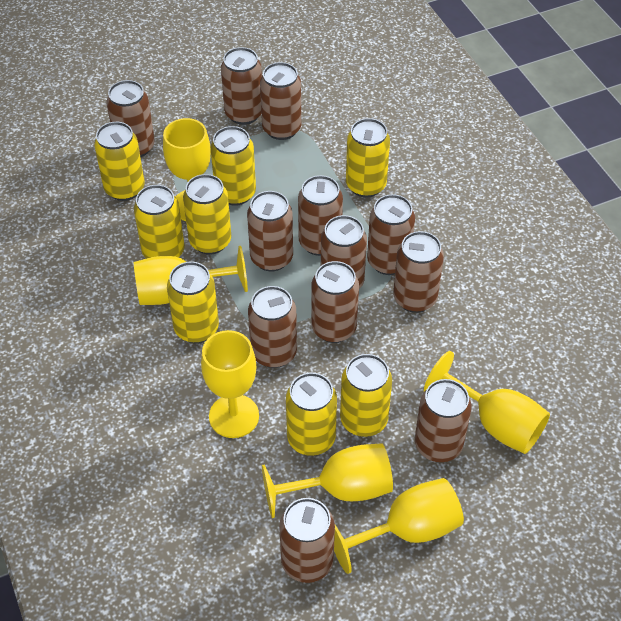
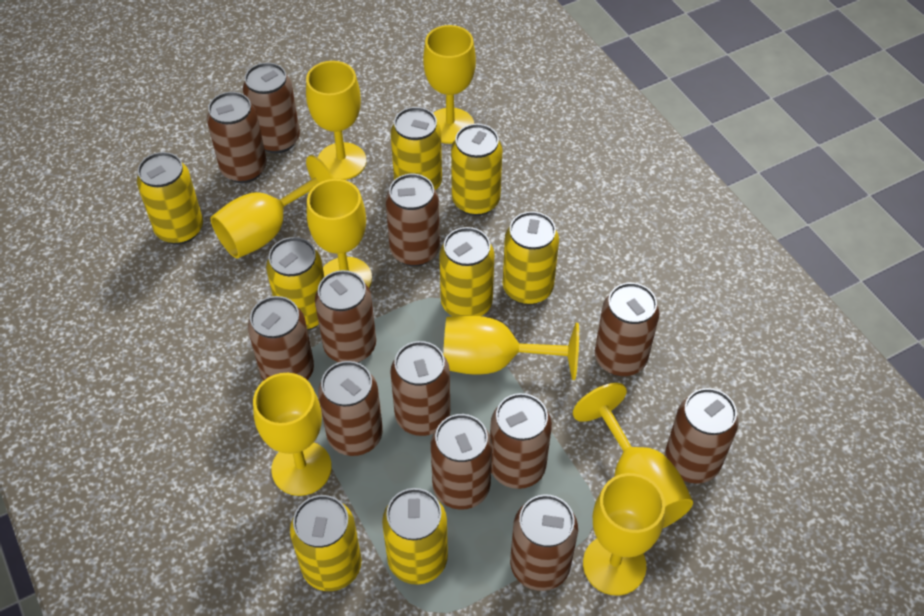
yellow goblet: [134,246,248,305] [163,118,211,221] [201,330,259,438] [262,443,393,518] [334,478,464,574] [424,351,550,454] = 6 -> [210,155,334,259] [253,373,332,496] [306,61,366,180] [307,179,372,288] [423,25,476,144] [443,315,579,380] [573,383,693,528] [583,473,665,596] = 8

